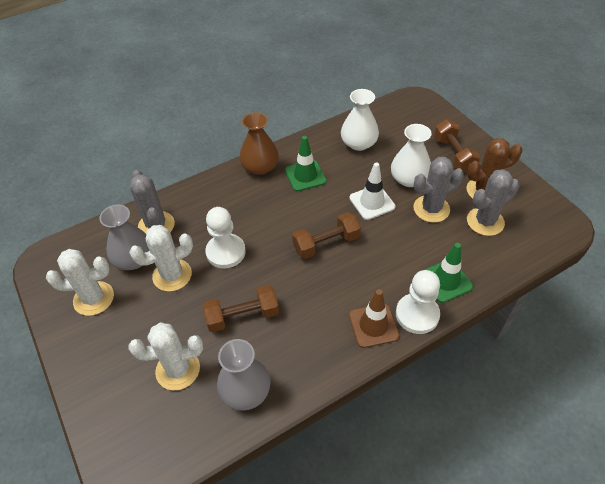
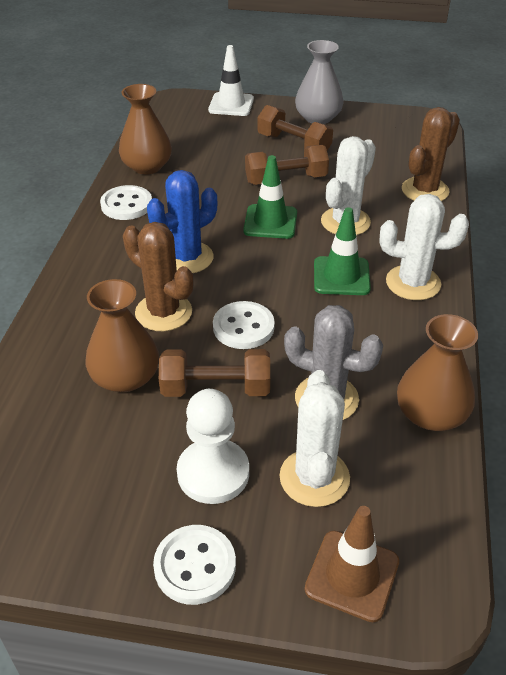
blue cactus: none = 0 -> [147,170,217,273] = 1
brown cactus: [466,138,523,199] = 1 -> [123,222,193,331] [402,107,460,201] = 2
brown vase: [239,112,279,175] = 1 -> [85,279,159,392] [119,84,172,174] [397,314,478,431] = 3
grey cactus: [130,170,175,233] [413,157,464,222] [467,169,520,236] = 3 -> [284,305,383,420] = 1
grey vase: [99,205,150,270] [217,339,271,411] = 2 -> [295,40,344,124] = 1
white button: none = 0 -> [100,185,152,220] [153,525,236,605] [213,301,275,349] = 3
white pawn: [205,207,246,269] [396,270,440,334] = 2 -> [177,389,249,504] = 1
white vase: [341,89,379,151] [391,124,432,187] = 2 -> none = 0

